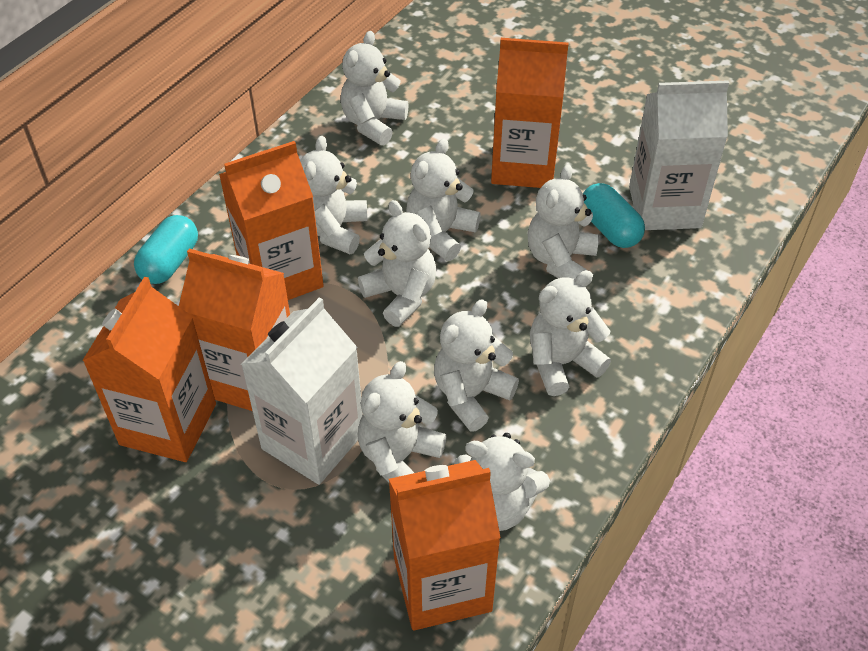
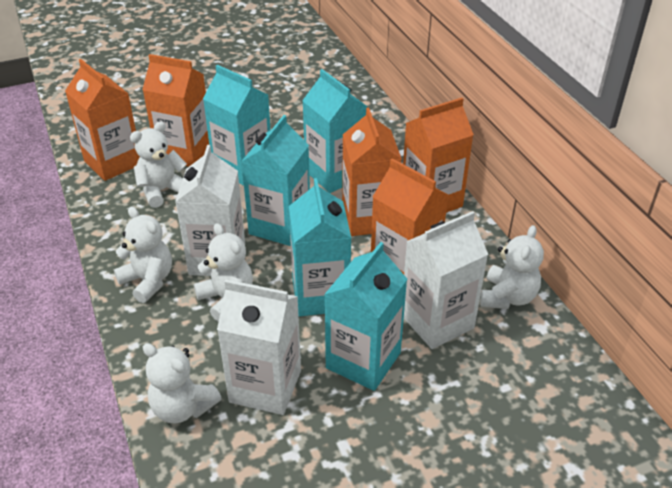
turquoise capsule: [134,215,198,284] [583,183,645,248] = 2 -> none = 0
turquoise carton: none = 0 -> [203,65,271,186] [241,115,310,246] [289,178,351,316] [302,69,368,193] [324,242,407,391] = 5
white carton: [241,297,363,485] [629,80,729,230] = 2 -> [175,145,245,276] [217,280,301,415] [404,211,488,349] = 3
white teddy bear: [300,136,368,254] [340,31,409,145] [358,200,436,327] [358,361,447,482] [406,139,481,261] [434,299,519,432] [455,433,550,531] [527,165,599,279] [530,270,611,396] = 9 -> [114,207,172,303] [130,121,187,208] [142,343,222,424] [194,223,253,322] [480,225,544,309] = 5

